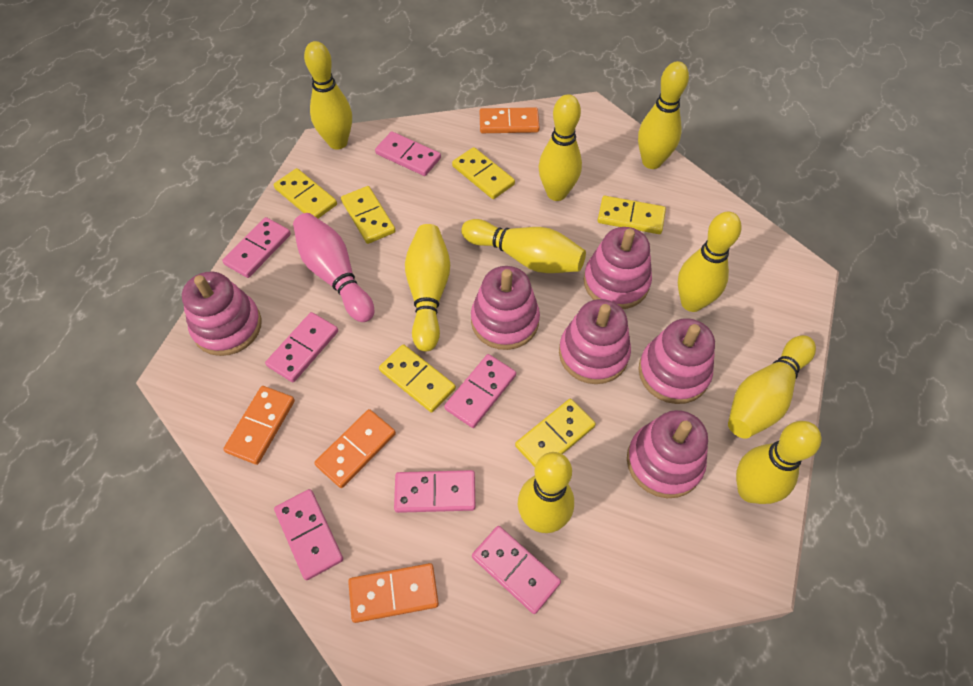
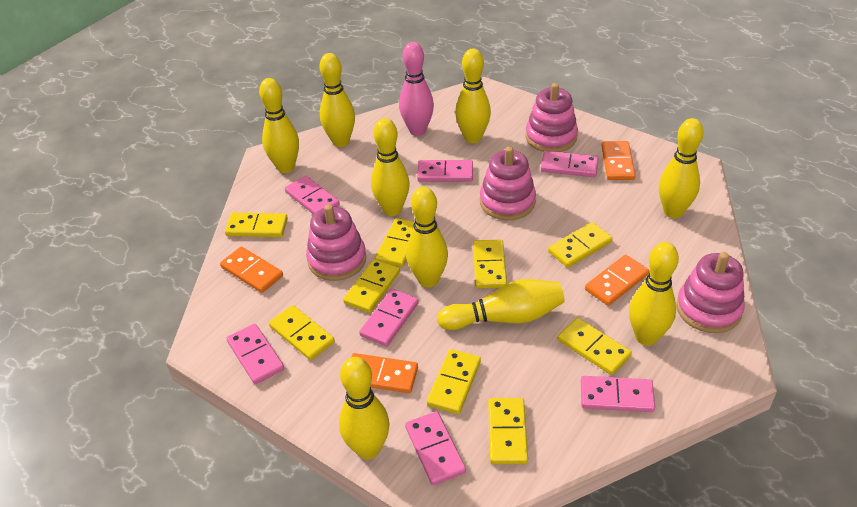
pink stacking toy: [182,272,262,356] [471,266,540,350] [559,299,631,384] [584,227,652,309] [627,410,708,498] [638,318,715,404] = 6 -> [306,204,366,281] [480,146,536,220] [525,83,578,152] [676,252,745,333] = 4
yellow domino: [274,168,337,218] [341,186,396,244] [379,344,456,413] [452,147,515,199] [515,399,596,467] [597,196,666,234] = 6 -> [225,213,288,237] [269,305,335,360] [343,259,400,313] [375,218,414,267] [427,349,481,414] [473,240,507,288] [488,398,528,464] [548,222,612,268] [558,318,632,375] = 9

